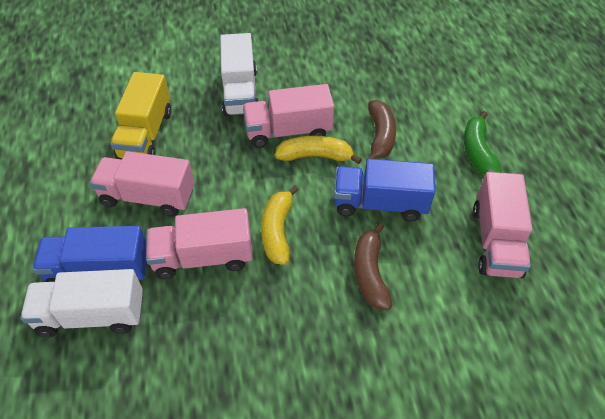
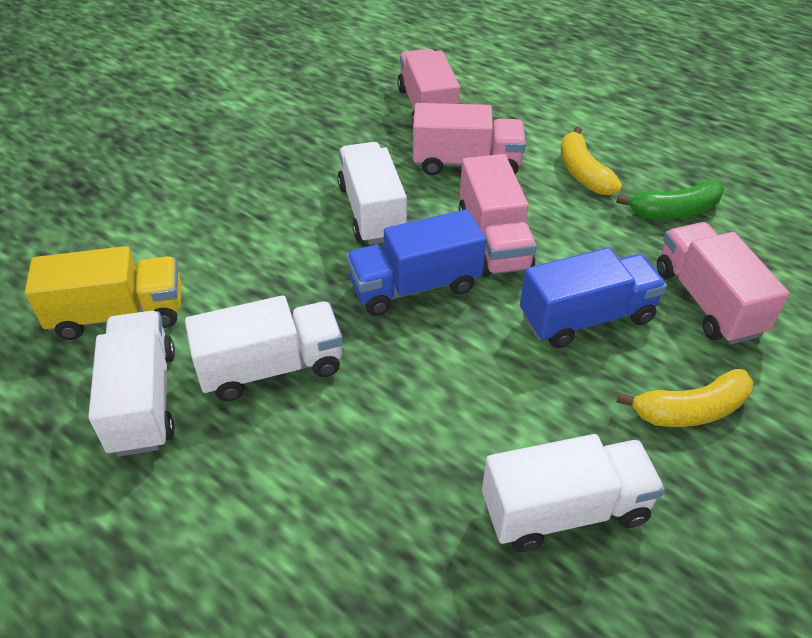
brown banana: [354,222,392,310] [366,100,396,161] = 2 -> none = 0
white truck: [20,269,143,337] [220,33,258,116] = 2 -> [88,311,175,456] [185,295,343,401] [337,142,407,245] [482,434,665,552] = 4

